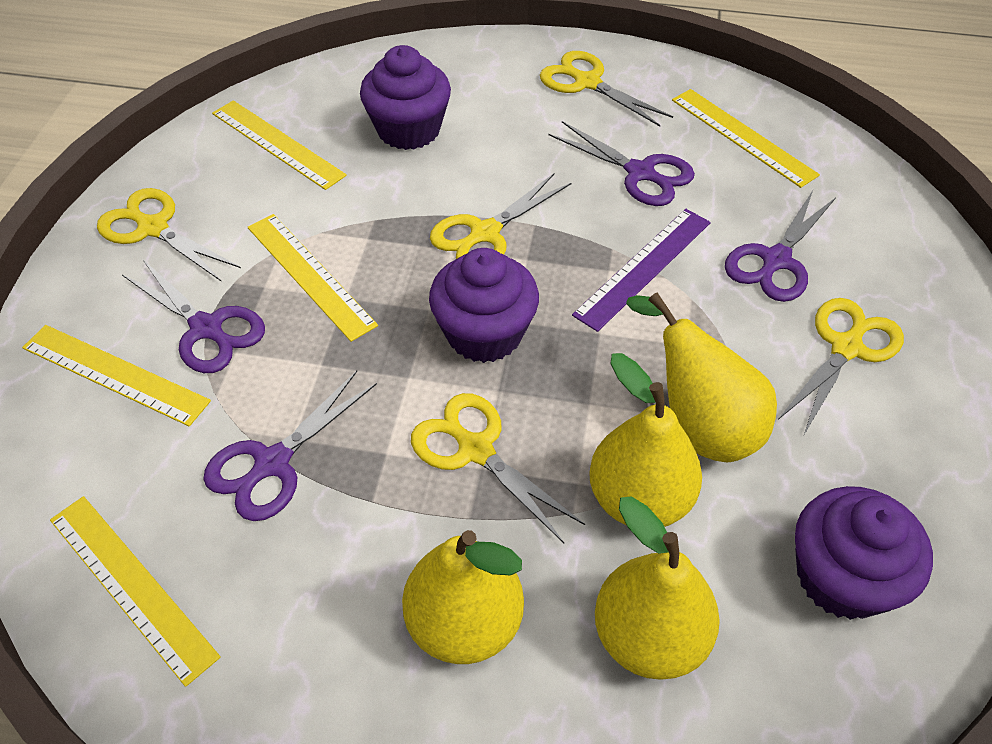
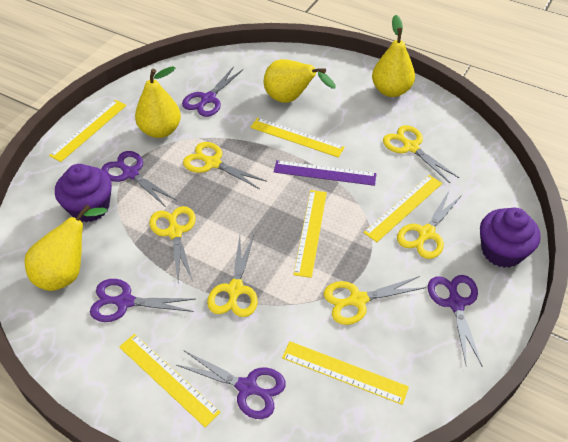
purple cupcake: [360,45,451,150] [429,248,539,363] [795,486,933,620] = 3 -> [55,164,112,222] [480,208,541,268] = 2
purple scissors: [122,260,265,373] [203,371,377,521] [548,121,695,206] [725,190,836,302] = 4 -> [90,279,195,322] [101,151,176,207] [177,351,286,419] [182,66,243,117] [428,275,482,366] = 5
yellow ruler: [22,325,211,426] [50,496,221,687] [212,100,347,190] [248,214,378,342] [672,89,820,188] = 5 -> [49,100,127,162] [119,334,220,427] [250,118,345,158] [282,341,409,405] [293,190,327,278] [363,175,442,242] = 6
yellow scissors: [97,188,241,282] [411,393,585,543] [430,173,572,259] [540,51,673,126] [778,298,904,434] = 5 -> [149,206,195,282] [183,142,267,189] [207,235,258,317] [324,276,426,325] [383,125,459,183] [397,191,462,259] = 6

